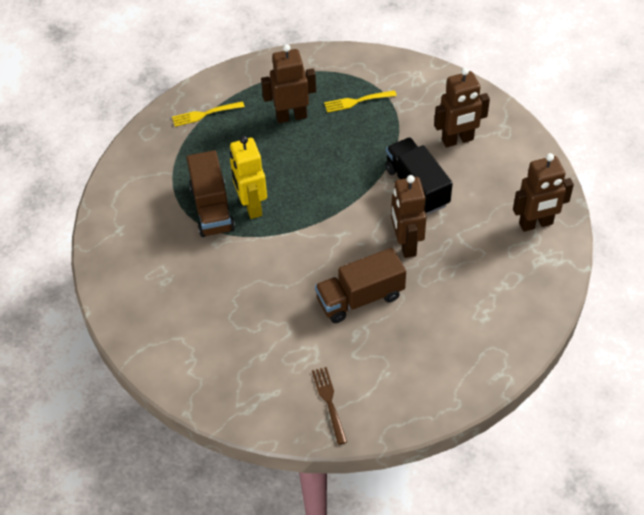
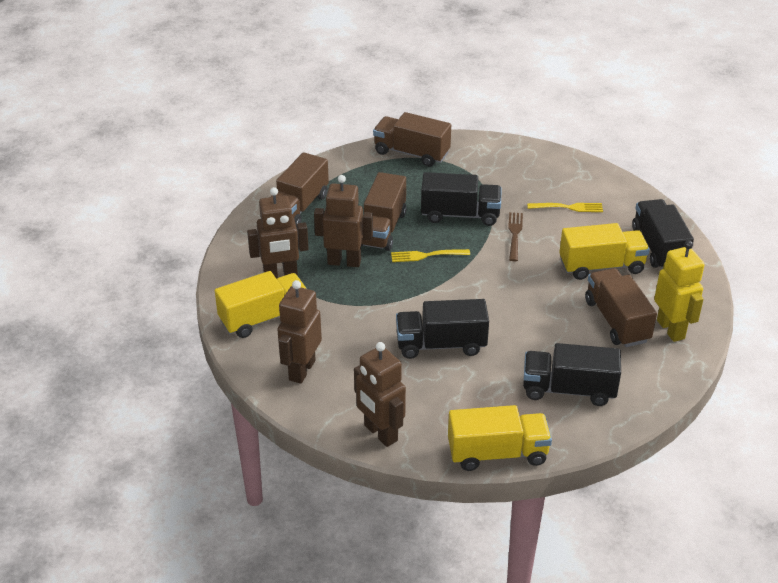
black truck: [385,137,453,214] = 1 -> [396,299,489,359] [421,172,502,226] [523,343,621,406] [632,199,694,269] = 4
brown truck: [187,150,235,237] [315,248,406,323] = 2 -> [271,152,329,227] [361,172,407,251] [373,112,451,167] [585,268,657,347] = 4
yellow truck: none = 0 -> [215,271,307,338] [448,405,552,471] [559,223,650,280] = 3

